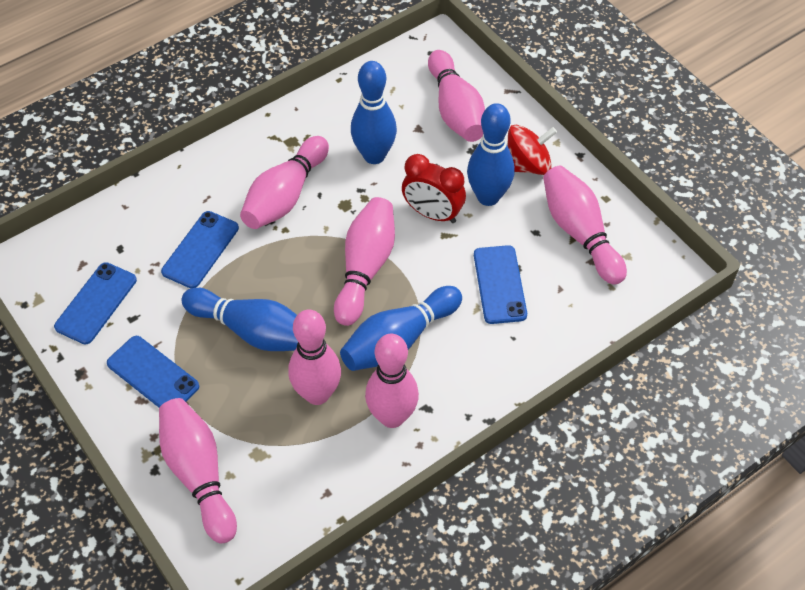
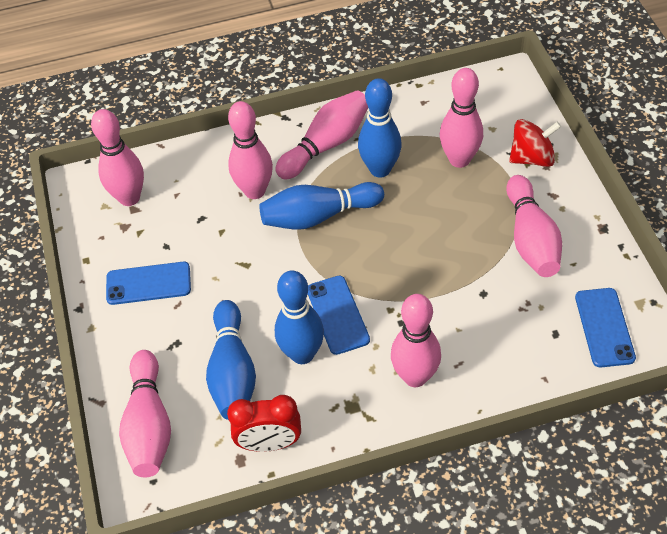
blue phone: [54,262,137,345] [107,336,199,407] [161,211,239,288] [474,245,527,324] = 4 -> [106,262,191,305] [308,275,370,355] [575,288,636,367] = 3

